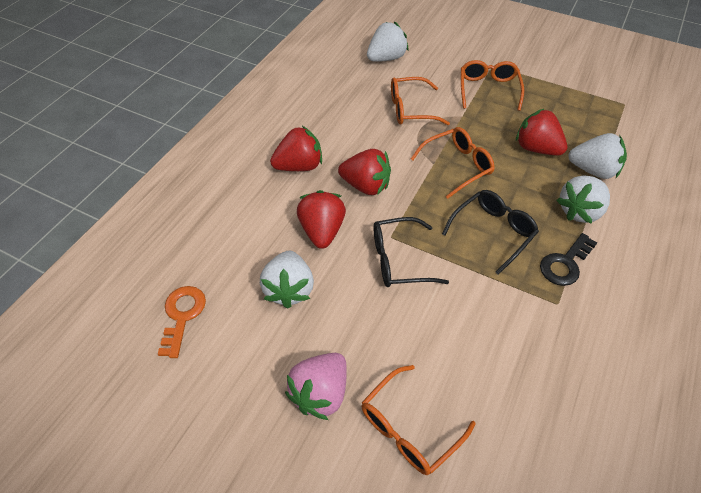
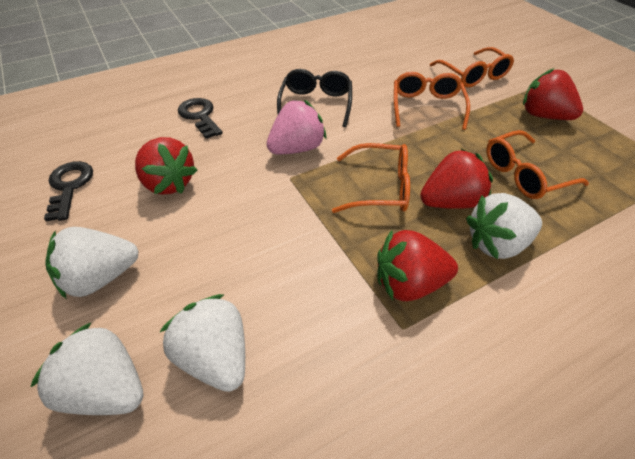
black glasses: [374,217,449,287] [442,190,539,275] = 2 -> [277,69,352,127] = 1
black key: [540,233,597,286] = 1 -> [44,161,93,221] [178,98,223,139] = 2
orange key: [158,286,206,358] = 1 -> none = 0

